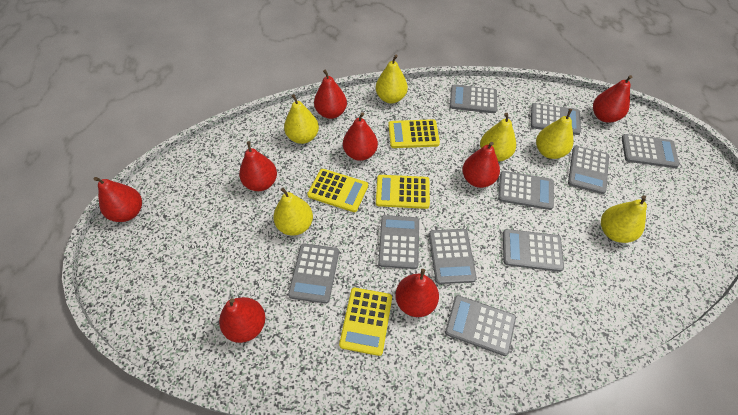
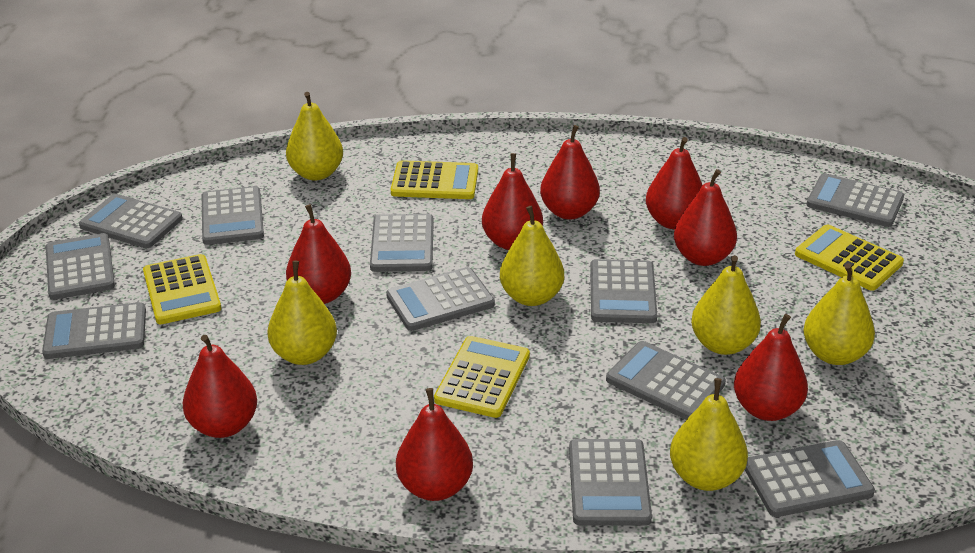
grey calculator: [288,244,339,304] [378,215,419,269] [429,229,477,284] [445,295,516,356] [450,84,497,113] [498,171,554,210] [503,229,564,272] [531,103,581,135] [568,146,609,194] [622,134,679,168] = 10 -> [42,302,146,359] [46,233,115,300] [79,194,183,248] [202,186,264,245] [370,214,434,272] [386,267,495,331] [569,439,652,526] [590,259,657,323] [606,341,726,420] [745,440,875,517] [807,173,904,227] = 11

